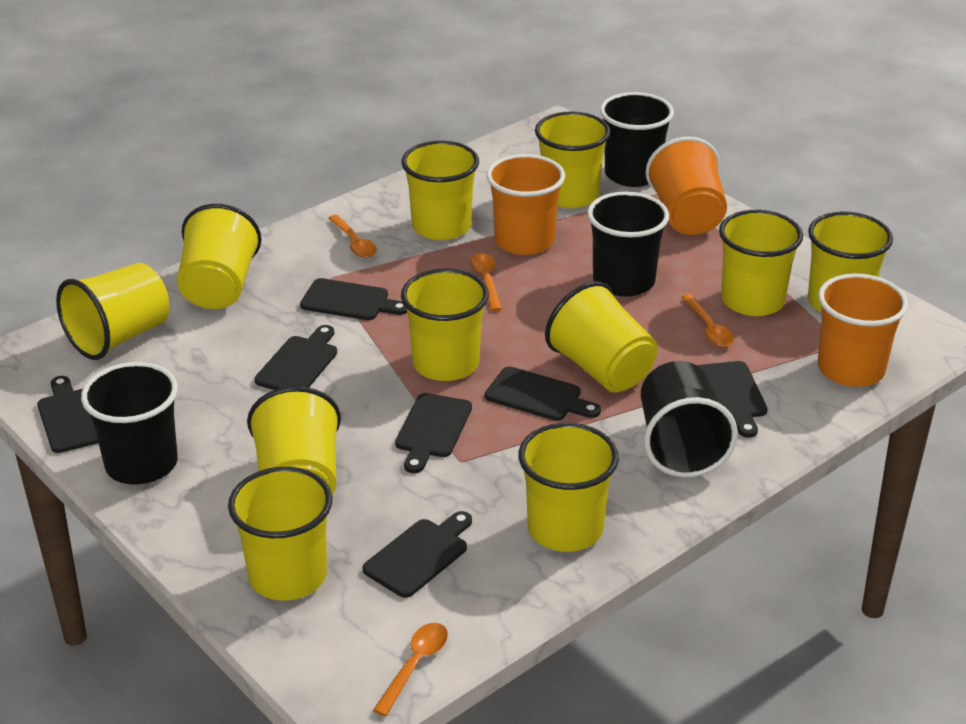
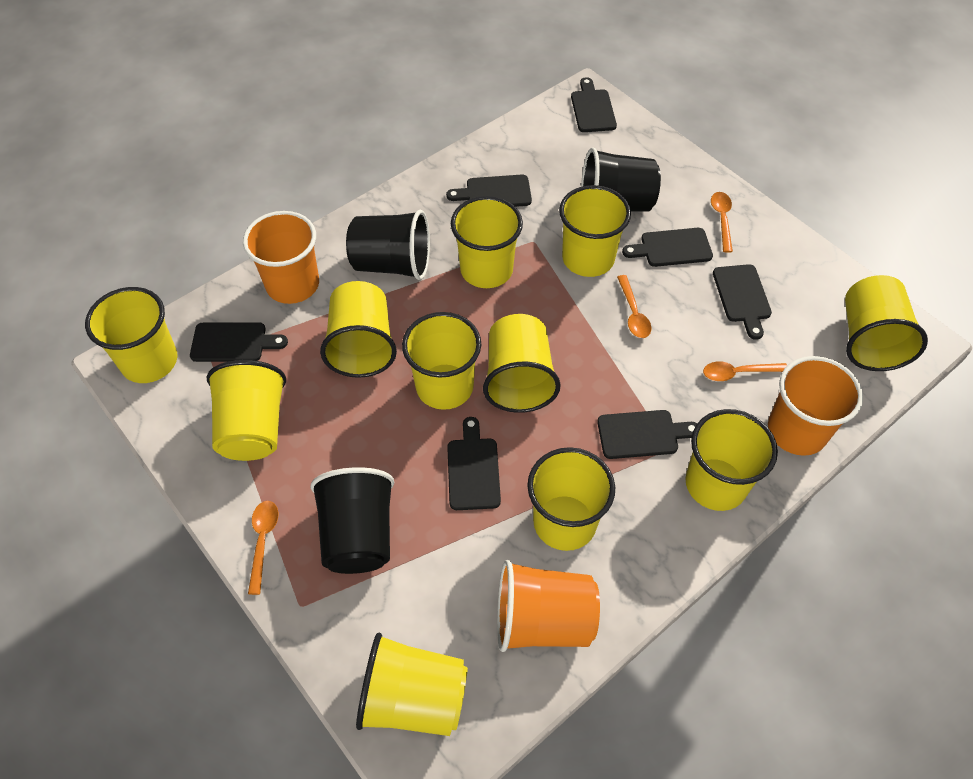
black cup: [81,362,178,485] [587,192,669,297] [600,92,674,187] [641,361,738,478] = 4 -> [310,467,394,574] [346,210,430,280] [581,147,661,212] = 3

